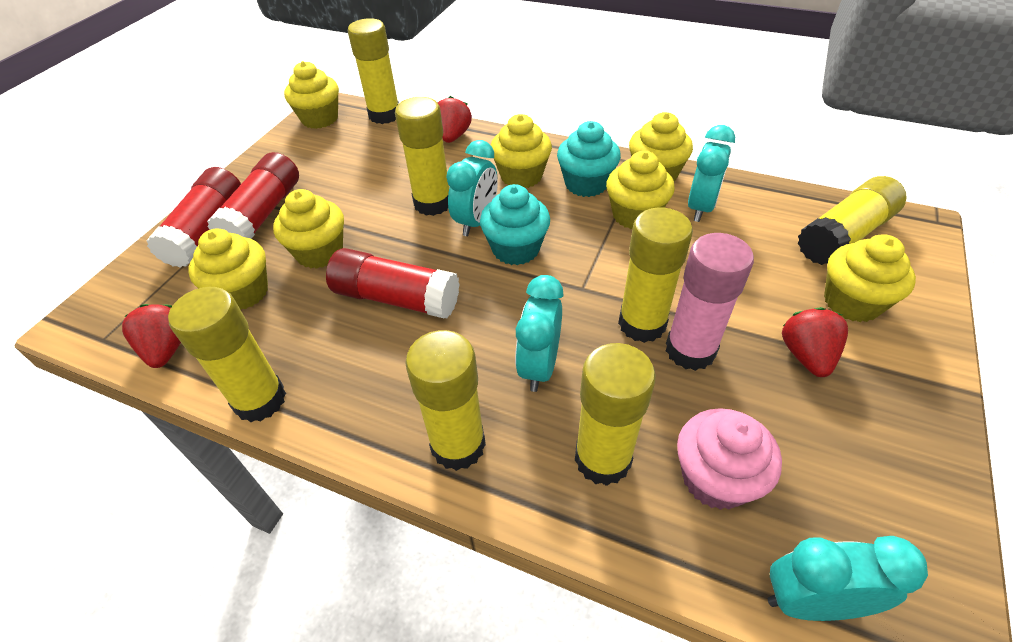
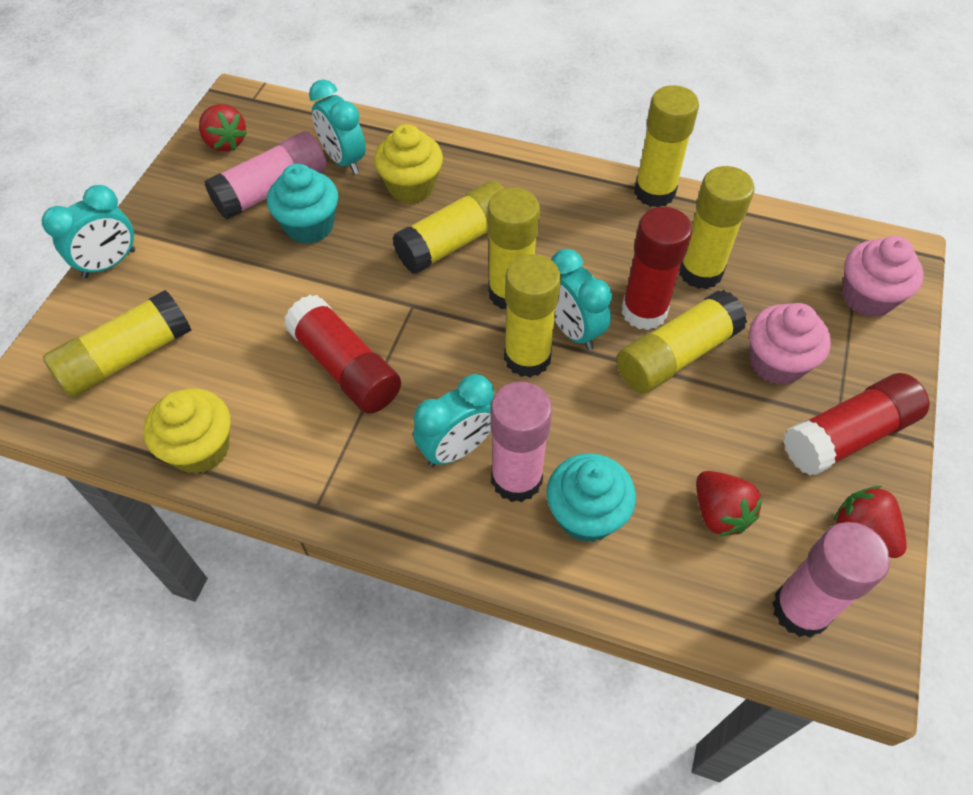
pink cupcake: [677,408,782,510] = 1 -> [750,303,831,385] [842,236,924,317] = 2
pink glue stick: [666,233,754,371] = 1 -> [204,131,327,220] [490,381,552,502] [772,522,890,638] = 3
yellow cupcake: [188,229,268,310] [273,189,344,269] [284,61,339,129] [491,114,552,188] [606,151,675,229] [629,112,693,181] [824,234,916,322] = 7 -> [144,388,231,474] [374,124,443,204] = 2

